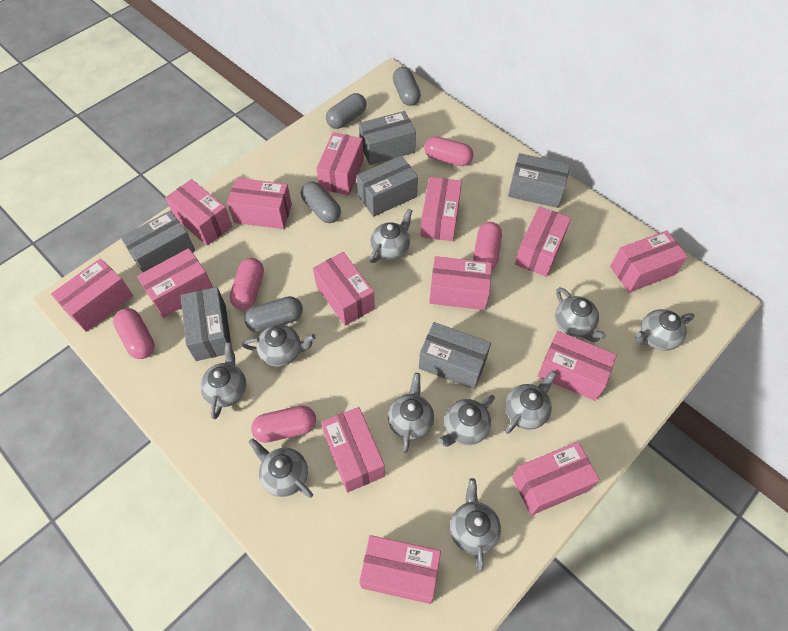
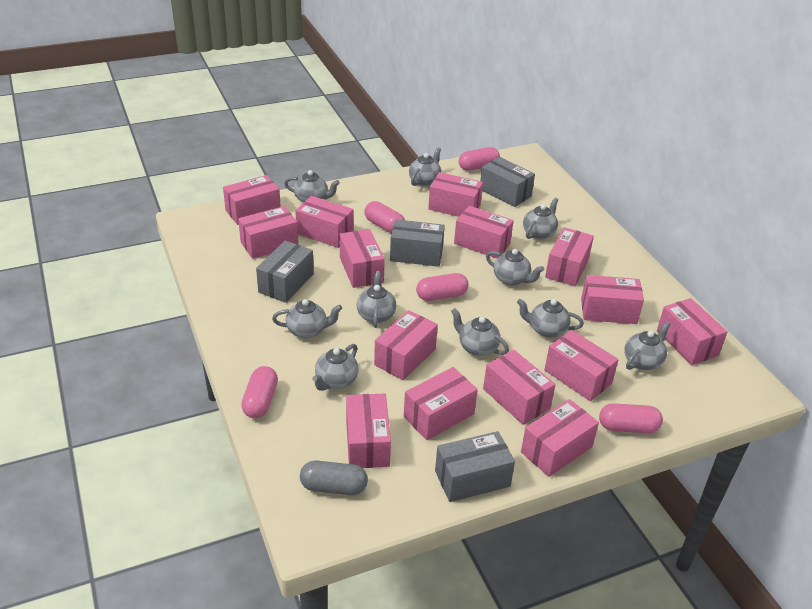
grey box: [120,211,195,272] [181,287,231,361] [356,156,418,217] [359,111,416,165] [419,322,491,390] [508,153,570,208] = 6 -> [256,241,314,303] [390,219,445,267] [435,431,515,502] [480,157,535,207] = 4
grey capsule: [244,296,303,332] [301,181,341,223] [326,93,366,129] [393,67,421,106] = 4 -> [300,460,368,495] = 1
pink box: [51,258,133,332] [137,248,213,318] [165,179,232,246] [227,178,292,229] [313,252,375,326] [316,132,364,195] [321,407,385,493] [359,535,441,604] [421,177,462,241] [429,256,492,310] [512,442,600,515] [515,206,571,277] [538,331,617,401] [610,230,688,293] = 14 -> [223,175,281,225] [238,206,298,259] [295,196,353,248] [340,229,385,288] [346,394,391,468] [374,310,438,380] [404,367,478,440] [428,172,483,217] [454,206,514,258] [483,350,556,425] [521,399,599,477] [544,330,619,401] [545,227,594,286] [581,275,644,324] [657,298,728,365] = 15

